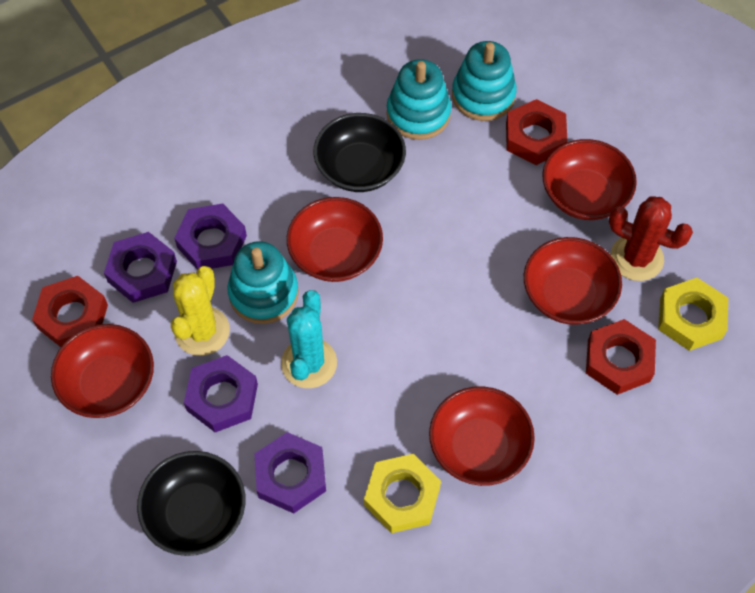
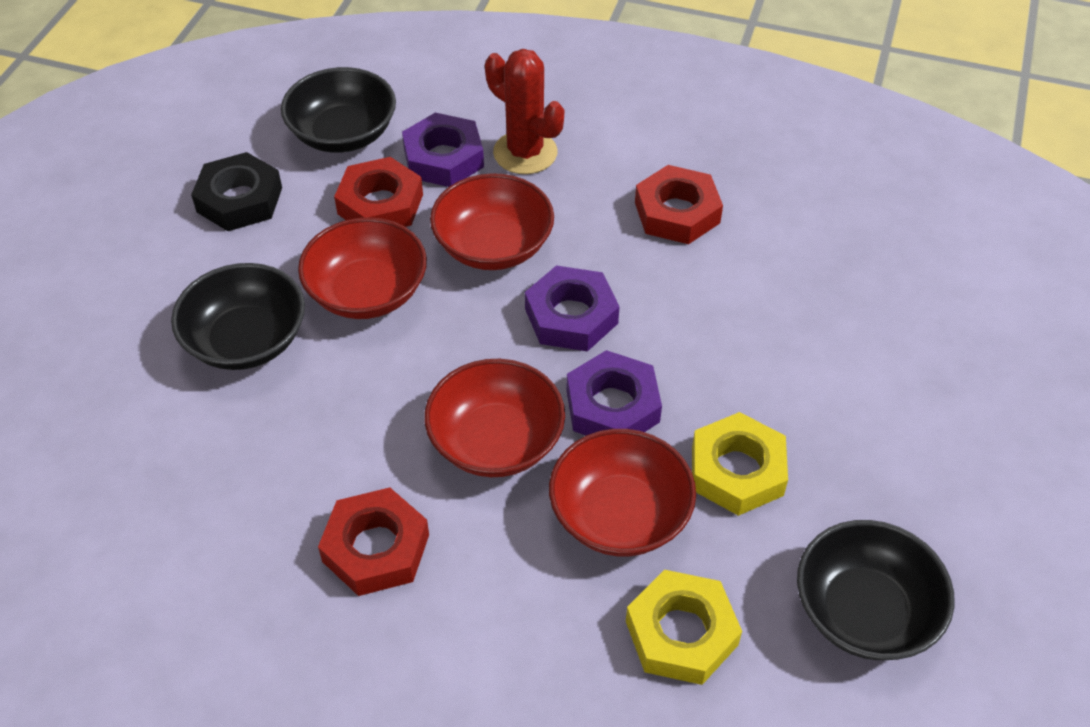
black bowl: [137,451,245,556] [313,113,406,192] = 2 -> [171,263,305,370] [281,67,396,153] [797,520,955,660] = 3
black nut: none = 0 -> [191,152,282,231] = 1
purple nut: [104,232,177,303] [174,203,247,270] [184,355,258,432] [255,432,326,513] = 4 -> [402,113,484,187] [525,266,619,352] [566,350,662,435] = 3
red bowl: [51,324,154,418] [287,197,383,282] [429,386,535,486] [524,237,622,325] [542,139,637,220] = 5 -> [298,217,427,319] [424,359,565,477] [430,173,554,270] [549,429,696,556] = 4
turquoise cactus: [281,290,337,388] = 1 -> none = 0
turquoise stacking toy: [227,241,299,324] [387,59,451,140] [452,41,517,121] = 3 -> none = 0
yellow cactus: [171,266,230,356] = 1 -> none = 0

